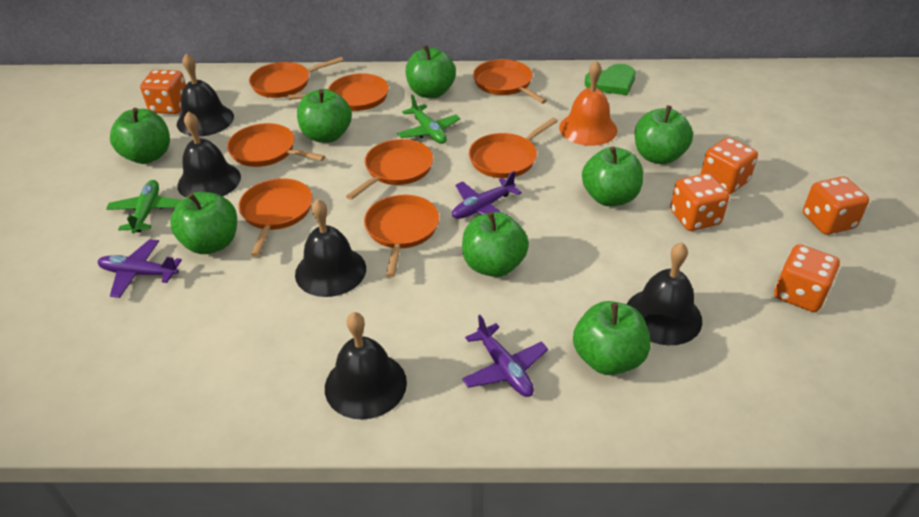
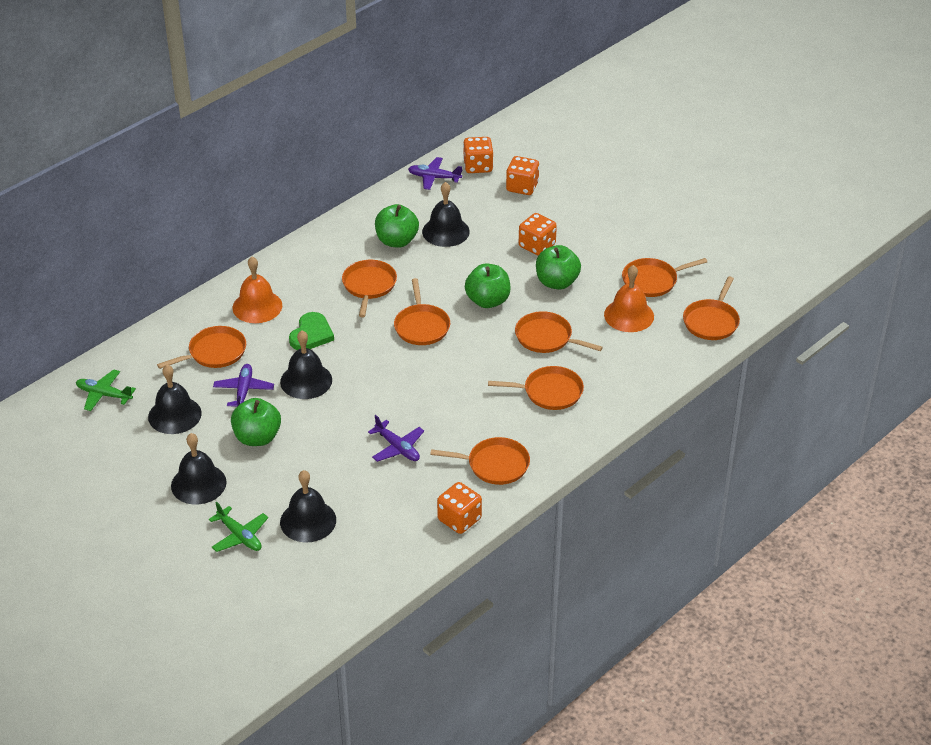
green apple: [110,108,170,164] [170,192,237,254] [297,89,352,143] [406,45,456,98] [462,212,529,277] [573,301,650,375] [582,147,643,206] [634,106,693,164] = 8 -> [231,398,281,446] [375,204,419,248] [465,263,511,308] [536,245,581,290] = 4
orange bell: [559,60,618,146] = 1 -> [233,256,282,323] [604,265,654,332] = 2
orange dice: [140,70,186,114] [670,173,729,231] [701,137,758,194] [774,244,840,312] [803,176,869,235] = 5 -> [437,482,482,534] [463,137,493,173] [506,156,539,195] [519,213,557,256] = 4

